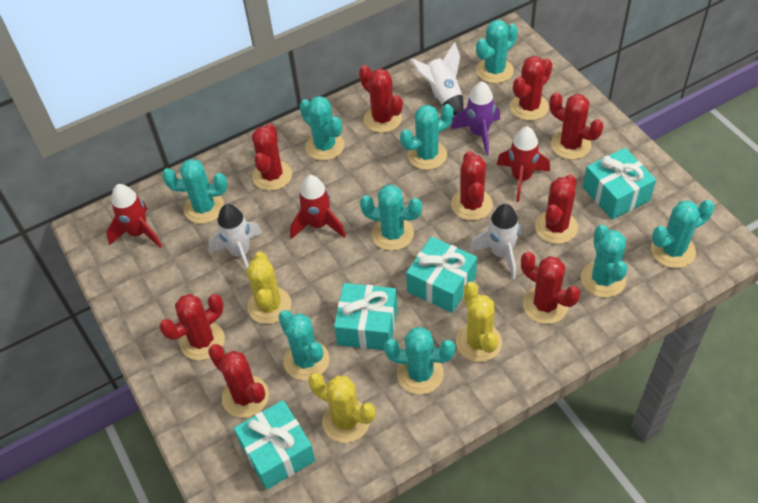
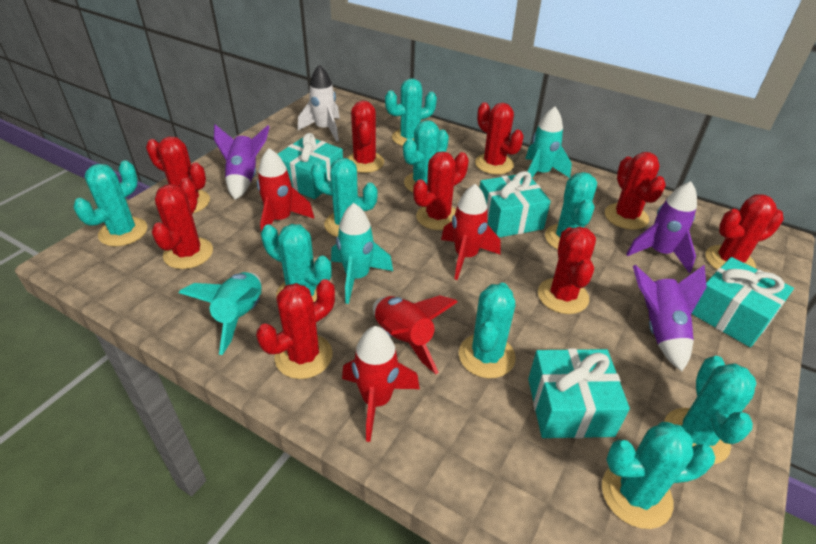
purple rocket: [451,81,500,155] = 1 -> [214,124,269,200] [626,181,697,273] [633,265,707,371] = 3
red rocket: [106,184,162,248] [290,175,346,239] [497,126,550,202] = 3 -> [257,148,314,231] [342,326,420,442] [373,295,458,374] [441,184,501,280] = 4
turquoise rocket: none = 0 -> [179,272,262,355] [331,203,393,304] [525,107,572,178] = 3
white rocket: [208,204,262,270] [410,42,464,116] [469,204,521,279] = 3 -> [298,65,340,142] = 1
yellow cactus: [246,251,291,324] [308,373,376,443] [456,282,502,362] = 3 -> none = 0

